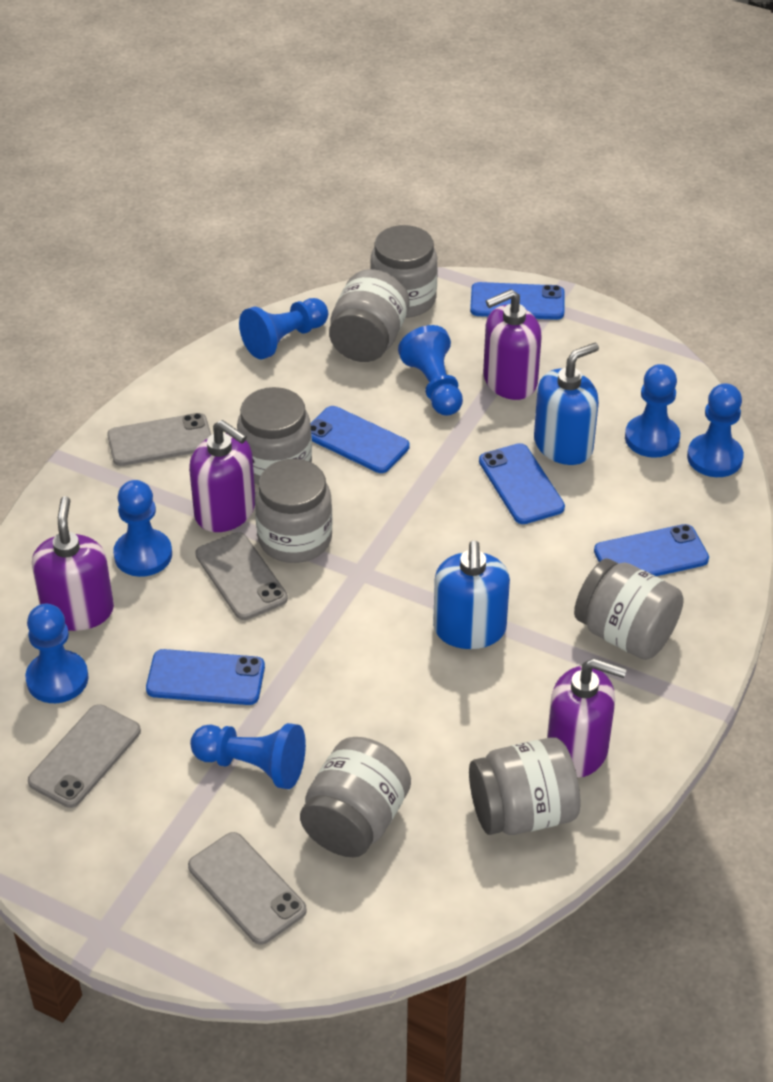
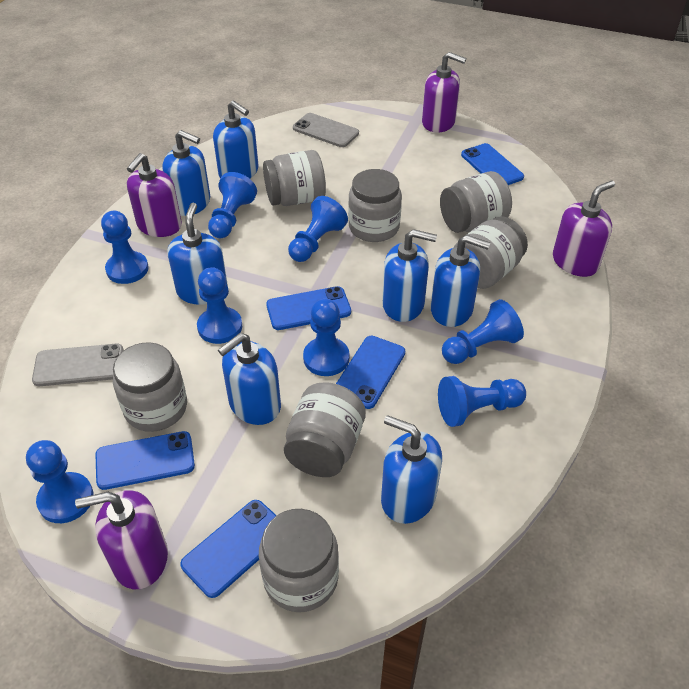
blue pawn: [25,604,89,703] [113,480,172,577] [190,723,306,789] [239,298,328,359] [398,325,463,416] [625,364,680,458] [687,383,744,477] = 7 -> [26,440,93,523] [101,211,149,284] [197,267,242,344] [208,172,257,238] [288,196,348,262] [303,298,350,376] [438,376,526,427] [442,299,524,364] = 8
blue soap dispenser: [433,541,510,649] [534,343,599,465] = 2 -> [162,130,210,216] [167,203,228,305] [213,100,259,178] [218,333,281,425] [381,415,442,524] [382,229,437,322] [431,235,490,327] = 7
grey phone: [28,704,141,808] [107,413,211,466] [188,832,307,945] [195,532,288,620] = 4 -> [32,344,124,386] [293,113,359,147] = 2

